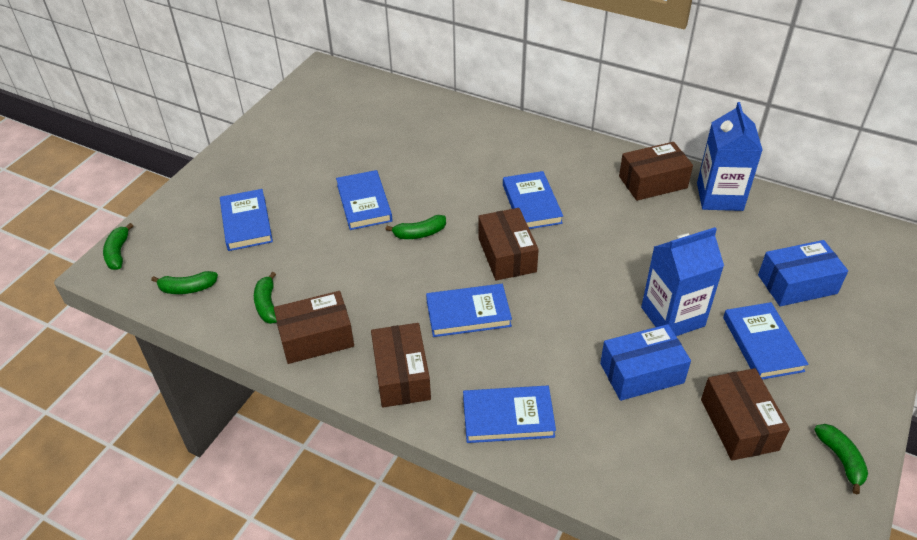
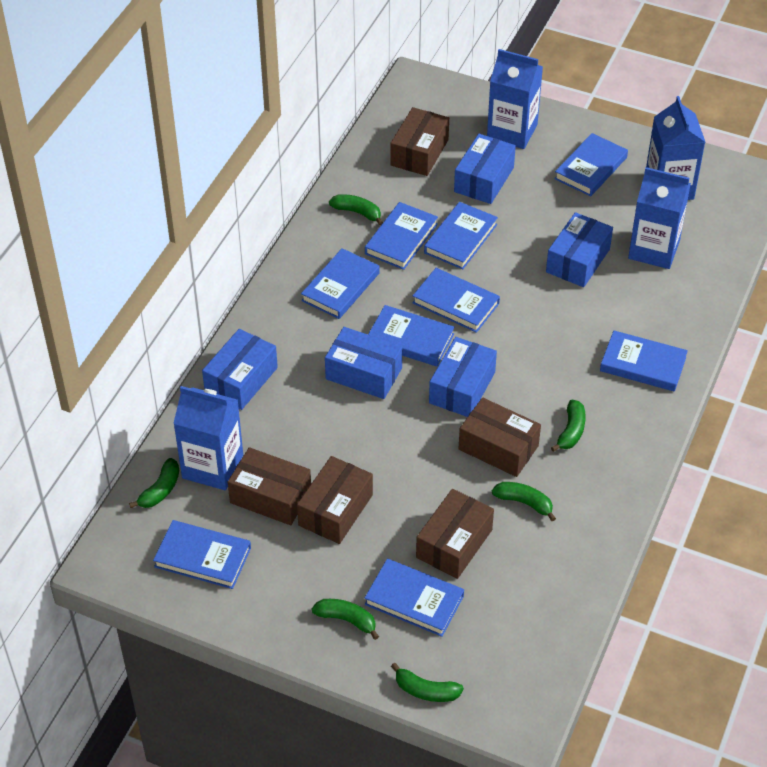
blue book: [220,189,273,251] [336,170,393,230] [426,284,512,337] [463,386,556,443] [503,171,563,229] [723,302,809,379] = 6 -> [153,520,251,589] [301,248,380,319] [365,202,438,270] [365,559,464,637] [368,305,455,366] [412,268,500,333] [424,202,498,269] [554,133,628,196] [600,331,688,392] = 9
blue box: [600,324,691,401] [758,240,848,306] = 2 -> [202,329,278,410] [325,327,402,399] [429,337,497,417] [454,134,516,204] [546,212,613,287] = 5
blue carton: [641,227,724,336] [697,102,763,211] = 2 -> [173,386,243,490] [487,49,543,149] [628,167,691,269] [646,96,705,200] = 4
green banana: [103,223,133,270] [151,271,218,294] [254,272,277,324] [386,215,446,239] [814,424,868,494] = 5 -> [129,458,179,508] [312,599,379,640] [329,194,383,225] [391,663,464,702] [492,482,556,521] [551,400,586,452] = 6

